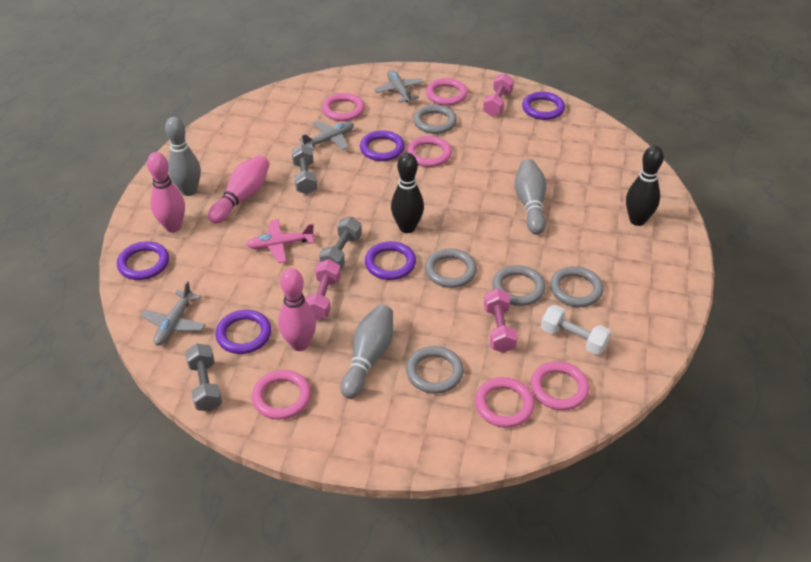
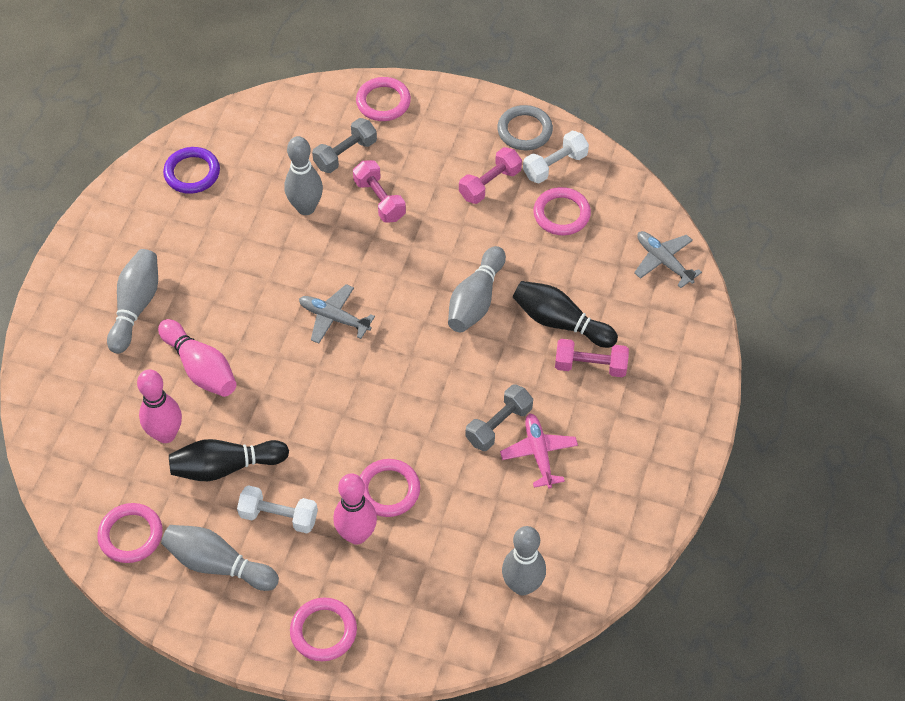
grey bowling pin: [165,117,201,196] [340,304,393,399] [515,159,547,235] = 3 -> [107,249,158,354] [161,525,279,591] [285,136,323,215] [448,246,506,332] [502,526,546,596] = 5
grey dumbbell: [185,343,222,411] [291,144,317,194] [319,217,362,269] = 3 -> [312,118,377,173] [466,384,533,451] = 2
grey plane: [140,281,206,345] [299,120,354,150] [374,70,424,102] = 3 -> [299,284,375,344] [634,231,702,288] = 2
grey ring: [406,346,464,394] [414,105,457,134] [425,248,477,288] [492,265,545,306] [550,266,604,307] = 5 -> [497,105,553,150] = 1
pink ring: [252,370,311,420] [322,93,365,121] [407,136,452,167] [426,78,468,106] [475,377,534,428] [530,361,589,410] = 6 -> [98,503,163,563] [290,598,357,661] [356,77,411,121] [359,459,420,517] [533,187,591,235] = 5
purple ring: [117,241,169,280] [216,310,271,354] [360,130,405,161] [365,241,416,280] [522,92,565,120] = 5 -> [163,147,220,194] = 1
white dumbbell: [541,305,611,355] = 1 -> [237,485,318,533] [523,131,589,183] = 2

